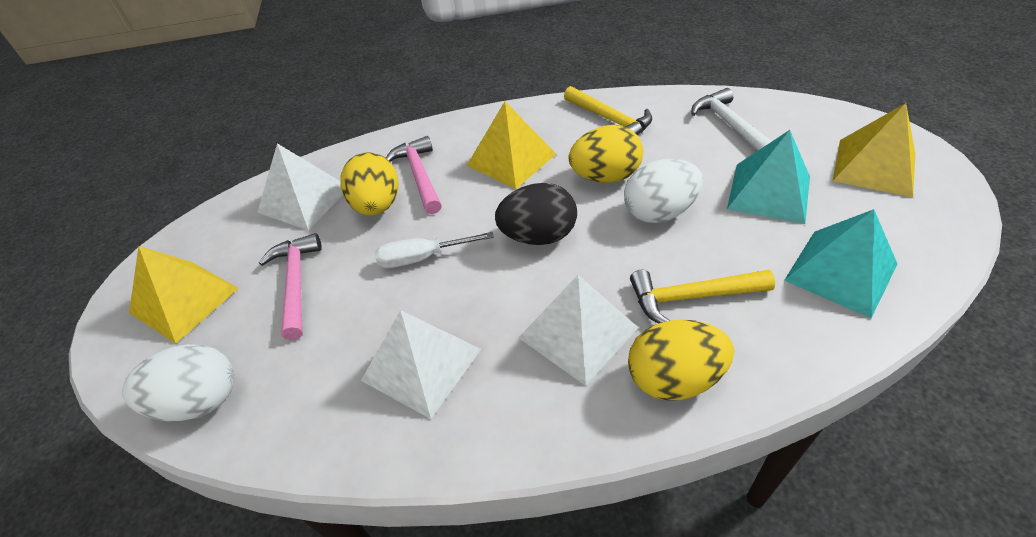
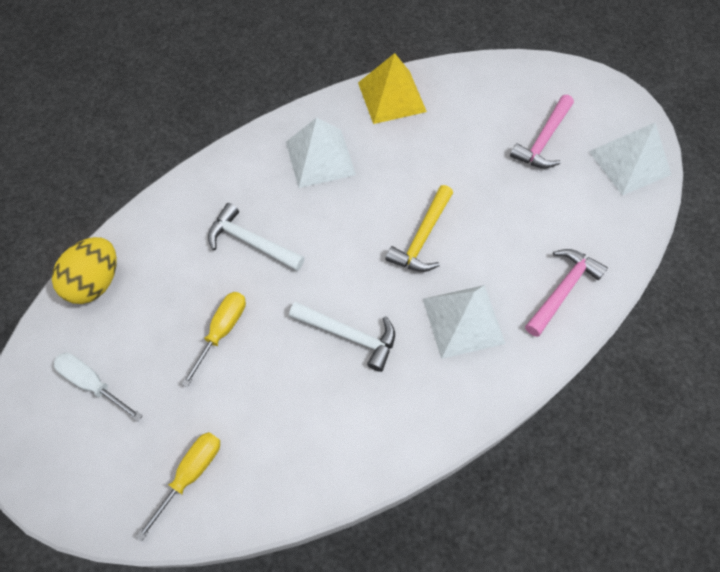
black egg: [495,183,577,245] = 1 -> none = 0
turquoise pyramid: [727,130,810,224] [784,209,897,318] = 2 -> none = 0
white egg: [122,344,235,421] [624,159,703,223] = 2 -> none = 0
white hammer: [691,88,772,151] = 1 -> [208,203,304,271] [289,302,395,372] = 2
yellow egg: [340,152,399,216] [569,125,643,183] [628,319,734,401] = 3 -> [52,237,117,304] = 1
yellow hammer: [564,86,652,135] [630,269,775,323] = 2 -> [385,185,453,272] = 1
yellow pyramid: [129,246,239,344] [466,101,556,189] [833,103,915,197] = 3 -> [358,53,427,124] = 1
yellow screwdriver: none = 0 -> [136,432,220,541] [181,292,246,387] = 2

